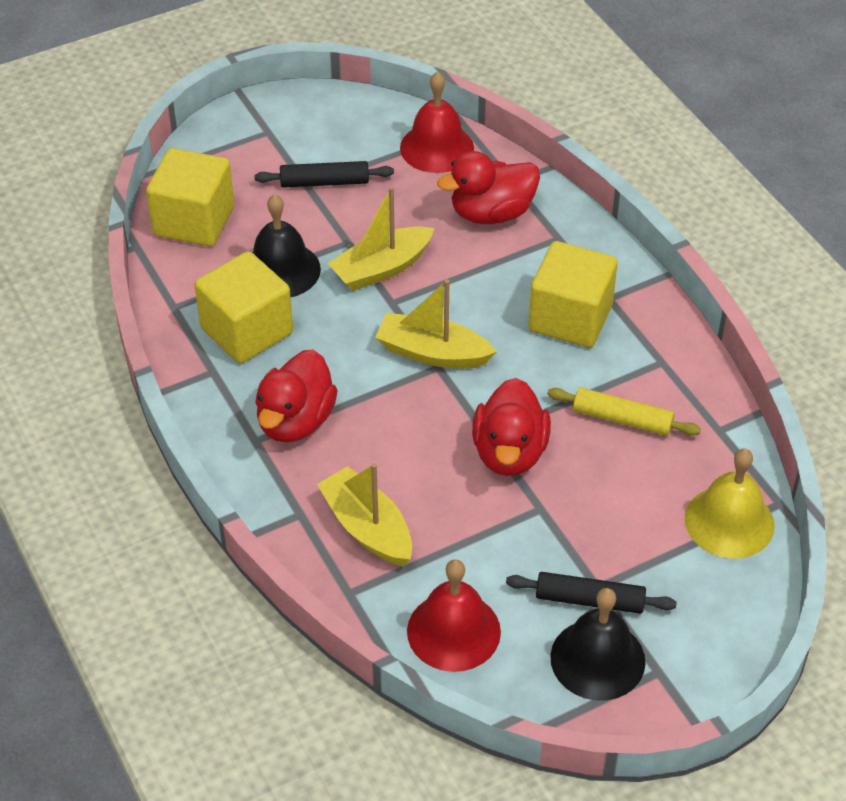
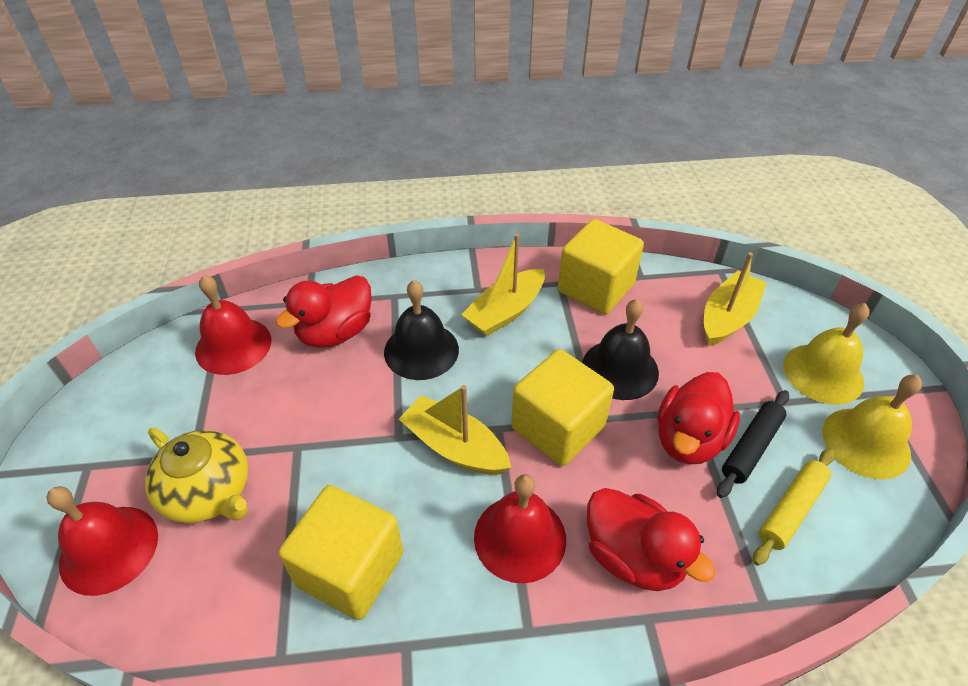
black rolling pin: [255,161,394,188] [506,572,677,614] = 2 -> [717,390,789,498] = 1
red bell: [400,71,474,173] [407,560,501,672] = 2 -> [47,486,158,596] [195,275,271,375] [474,474,566,583] = 3
yellow bell: [685,448,775,559] = 1 -> [784,303,870,405] [822,375,922,480] = 2
yellow teapot: none = 0 -> [145,428,248,523] = 1

